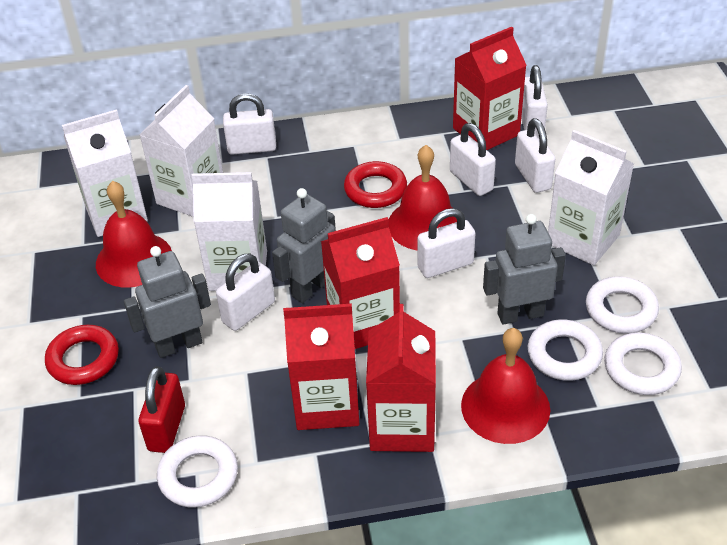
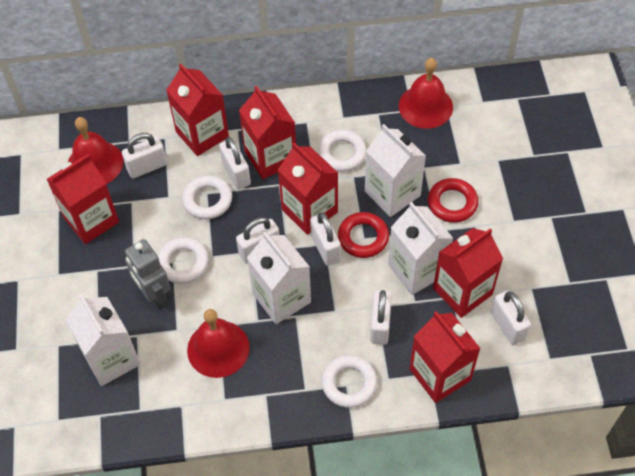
grey robot: [124,246,211,358] [272,188,336,303] [483,214,566,325] = 3 -> [125,239,171,309] = 1
red carton: [283,304,359,430] [321,217,400,349] [366,304,436,452] [453,27,527,150] = 4 -> [47,154,119,244] [166,64,229,156] [239,86,296,179] [278,143,338,235] [409,311,481,403] [433,228,503,318] = 6
red padlock: [138,366,185,453] = 1 -> none = 0

